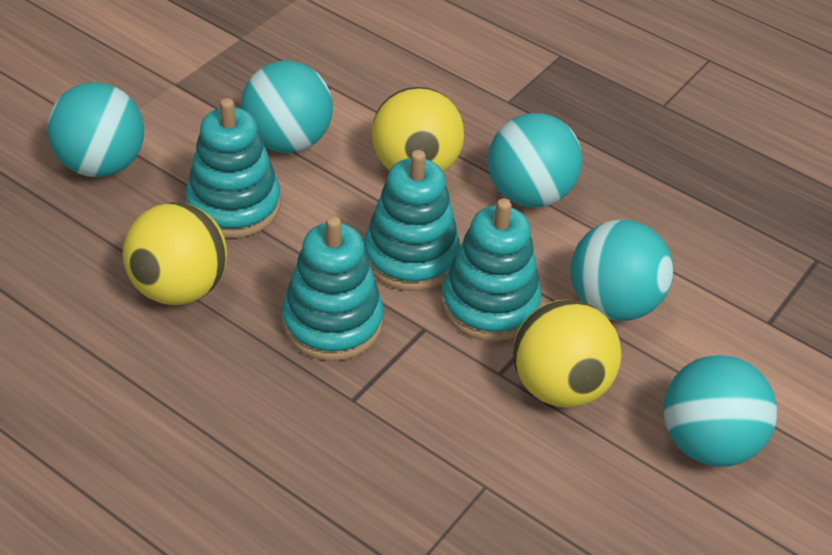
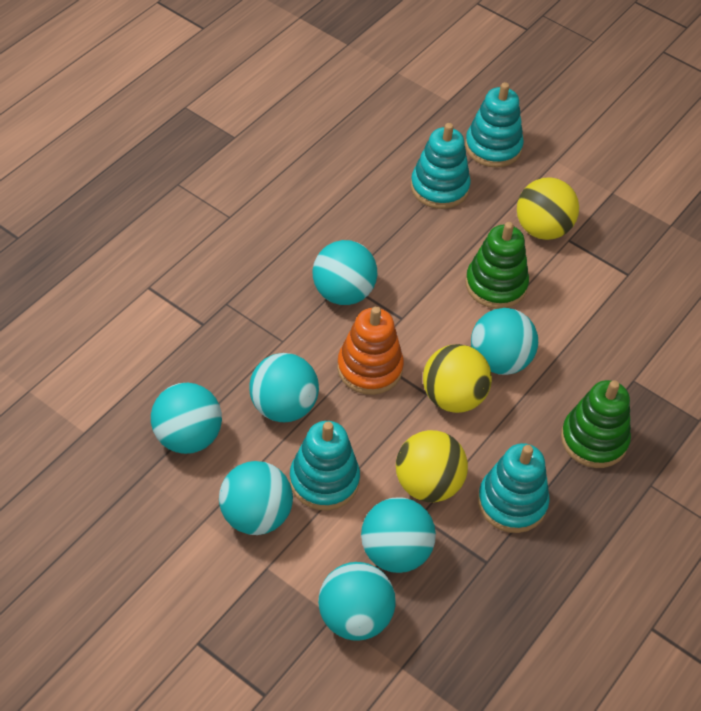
green stacking toy: none = 0 -> [465,222,529,309] [561,380,631,468] = 2
orange stacking toy: none = 0 -> [337,306,404,395] = 1
turquoise ball: [47,82,144,177] [241,61,333,153] [488,113,582,207] [571,219,673,321] [663,355,777,467] = 5 -> [151,383,222,454] [219,461,293,535] [249,353,319,422] [313,240,377,305] [318,562,396,641] [361,498,436,573] [471,308,538,375] = 7

